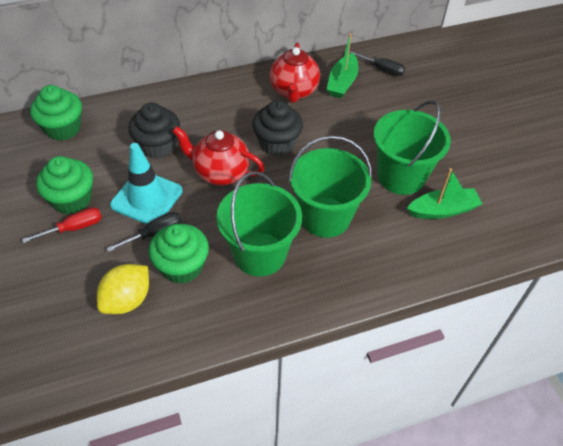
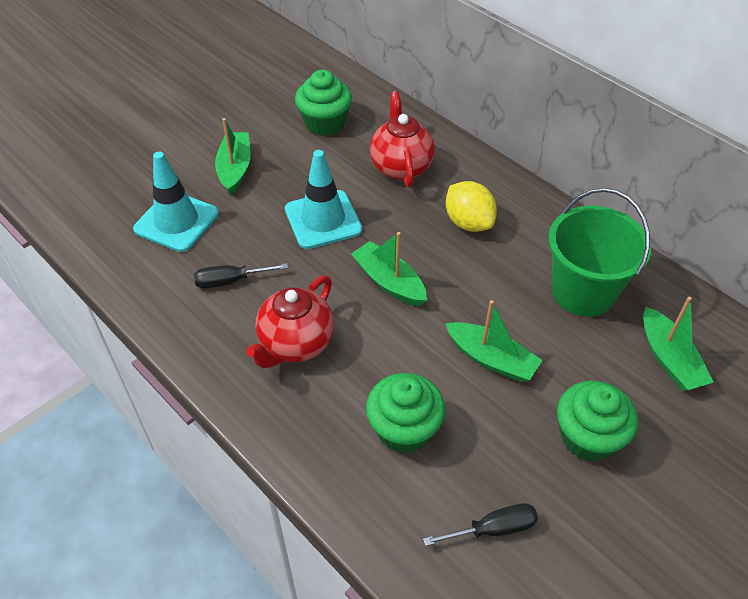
black cupcake: [128,103,180,159] [253,100,303,156] = 2 -> none = 0
green boat: [327,33,358,98] [407,168,483,219] = 2 -> [215,118,251,195] [351,232,427,306] [445,300,543,382] [643,297,713,391] = 4
green bucket: [216,171,302,277] [288,135,372,238] [374,100,451,195] = 3 -> [548,188,651,317] = 1
red screwdriver: [22,207,102,243] = 1 -> none = 0
turquoise traffic cone: [110,143,182,225] = 1 -> [133,152,219,252] [285,150,362,249] = 2

